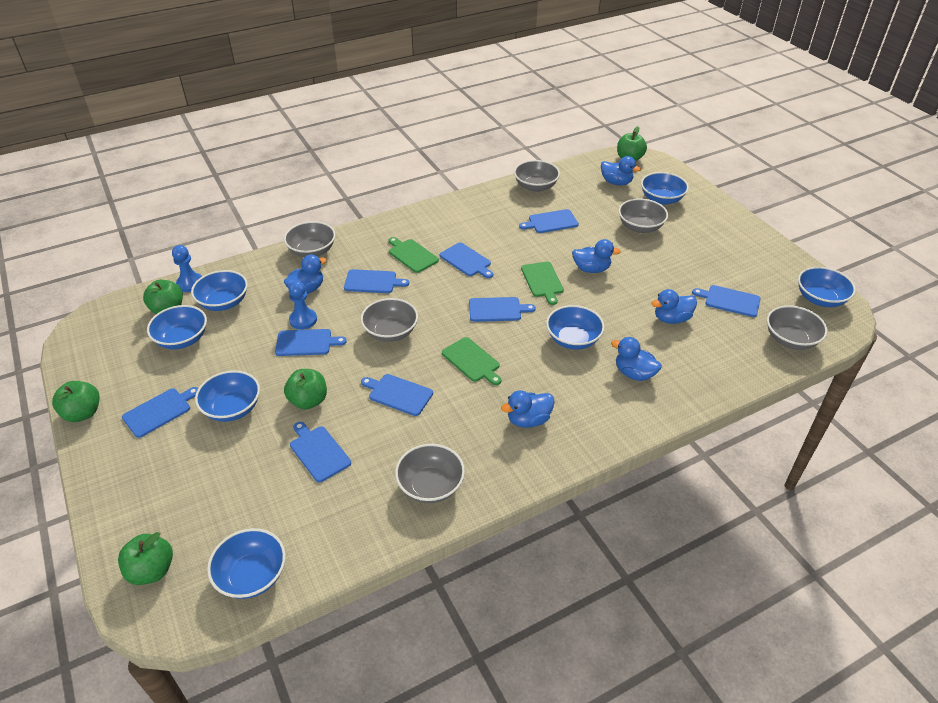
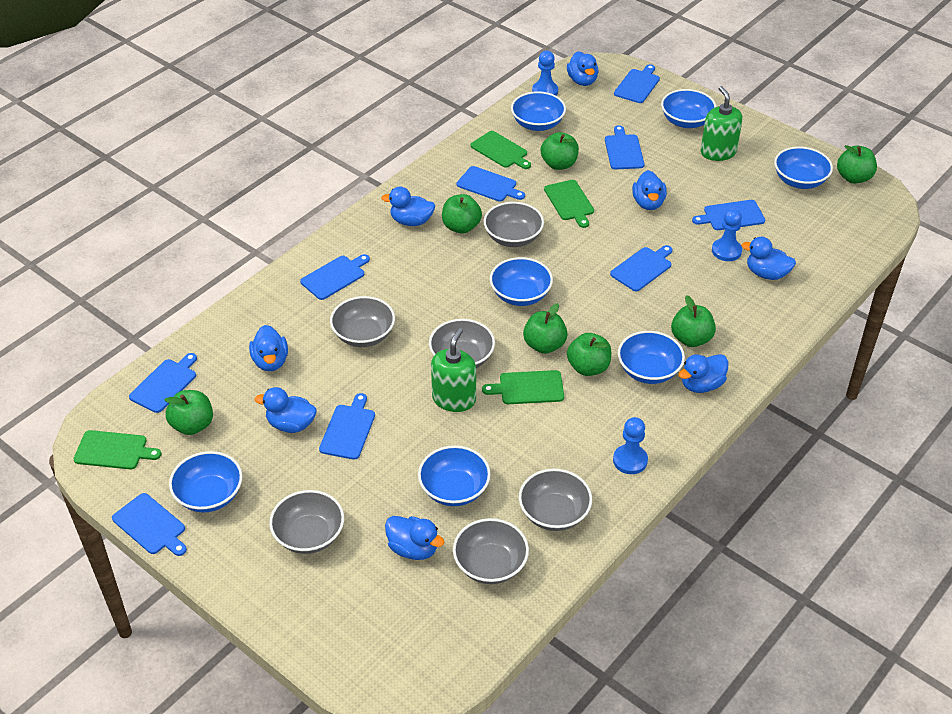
blue duck: [284,254,327,294] [501,390,555,428] [572,239,621,273] [601,156,641,185] [611,337,662,381] [651,289,697,324] = 6 -> [249,325,288,371] [255,387,317,433] [381,186,435,226] [385,516,444,560] [567,51,598,86] [632,170,667,210] [678,354,729,393] [741,237,796,280] = 8
blue pawn: [172,245,202,292] [288,281,317,330] = 2 -> [532,51,558,96] [613,417,648,474] [712,209,742,261] = 3
green apple: [52,381,99,422] [118,532,173,585] [143,280,183,314] [284,369,327,409] [617,126,647,161] = 5 -> [165,390,213,435] [442,194,482,234] [523,303,568,354] [541,132,579,170] [567,333,611,376] [671,295,716,347] [837,145,877,184] = 7
green cutting board: [389,237,439,273] [442,337,501,385] [521,262,564,305] = 3 -> [74,430,161,469] [471,131,531,169] [482,370,564,404] [544,180,594,228] = 4
green soap dispenser: none = 0 -> [431,328,476,412] [701,86,743,161] = 2

